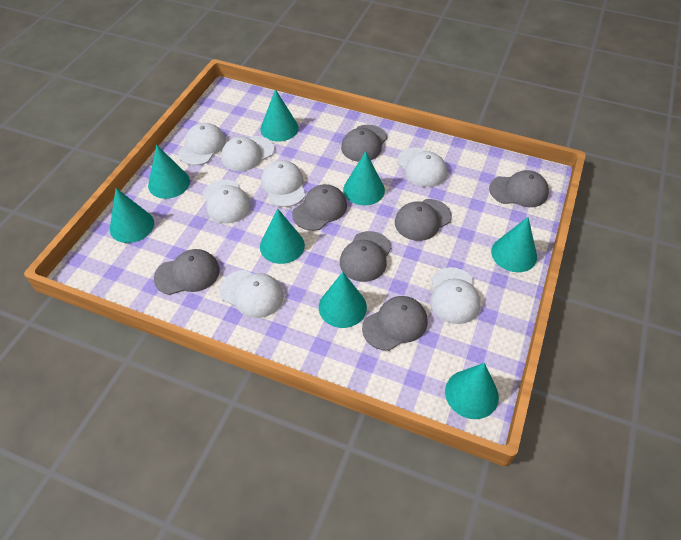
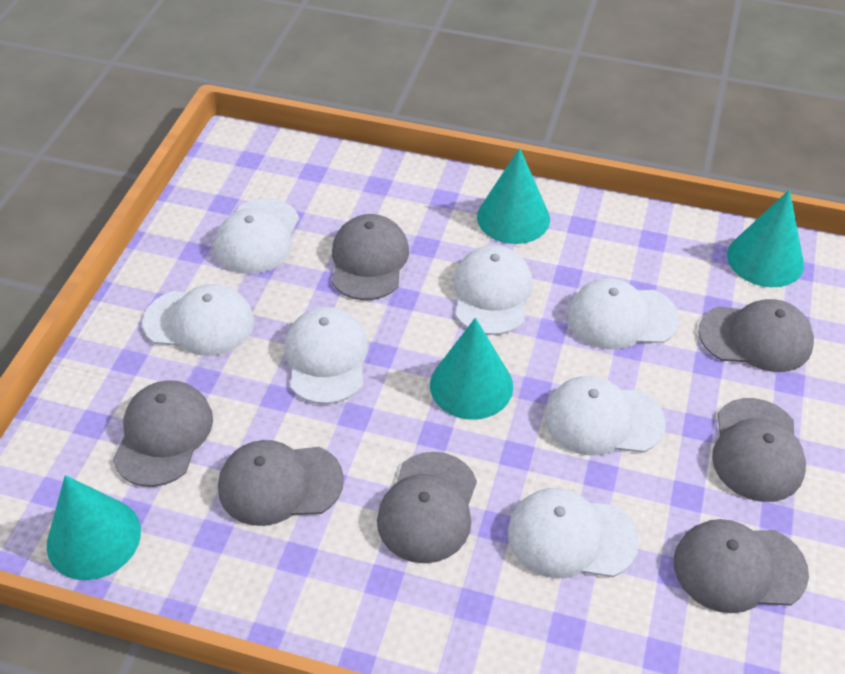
turquoise cone: [110,188,154,243] [148,145,190,199] [260,89,299,142] [260,208,305,264] [319,272,367,328] [343,151,385,205] [445,363,499,419] [491,217,537,272] = 8 -> [47,475,141,580] [430,318,513,419] [477,148,550,244] [727,190,804,287] = 4

